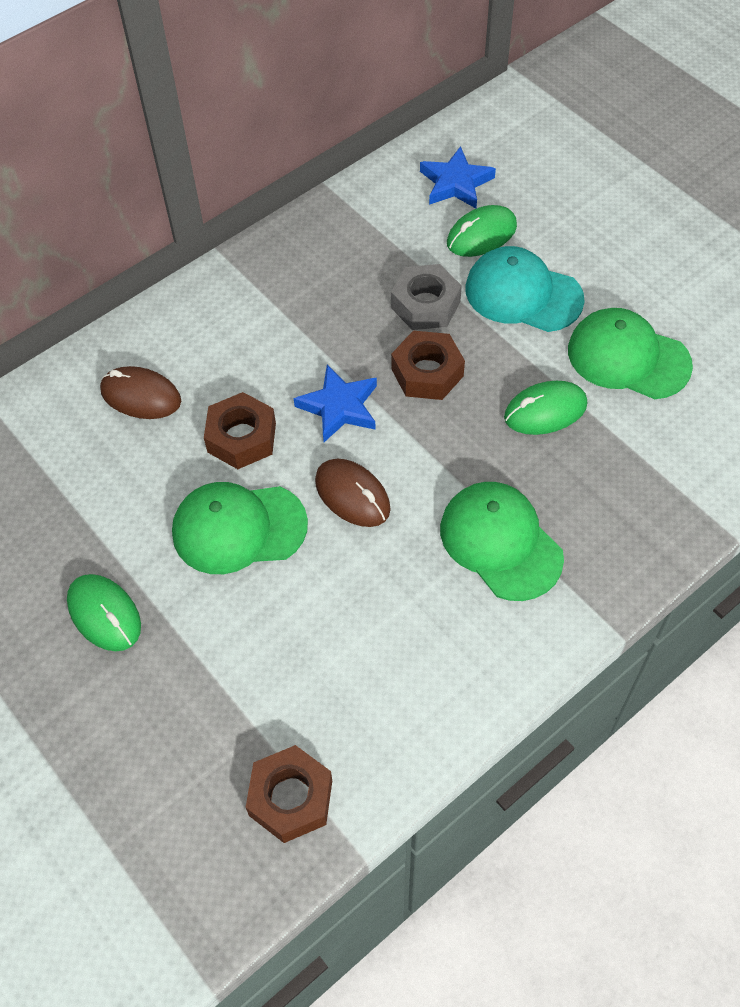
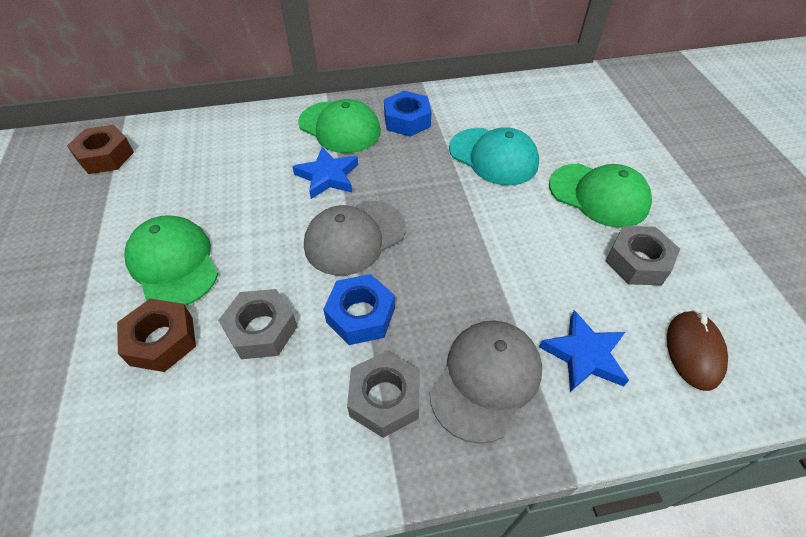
blue nut: none = 0 -> [323,274,395,345] [384,91,432,137] = 2
brown mouse: [100,366,181,419] [315,459,391,527] = 2 -> [667,310,728,391] = 1
brown nut: [204,392,276,469] [246,745,332,843] [391,331,465,400] = 3 -> [67,125,134,174] [117,299,196,372] = 2
green mouse: [67,574,141,651] [447,205,517,257] [504,381,587,435] = 3 -> none = 0
grey cap: none = 0 -> [304,201,406,276] [430,321,542,444] = 2
grey nut: [391,264,462,330] = 1 -> [218,289,298,359] [347,351,420,438] [606,226,680,285] = 3

